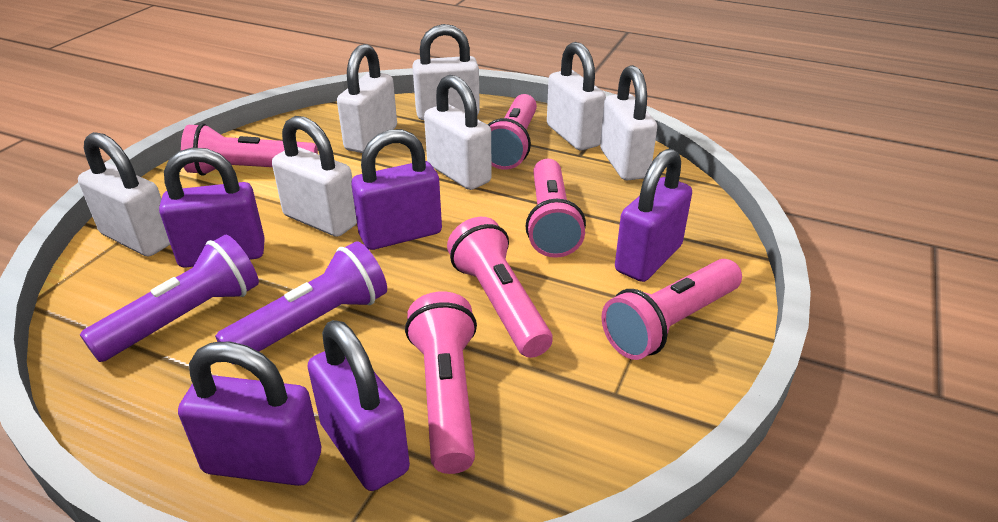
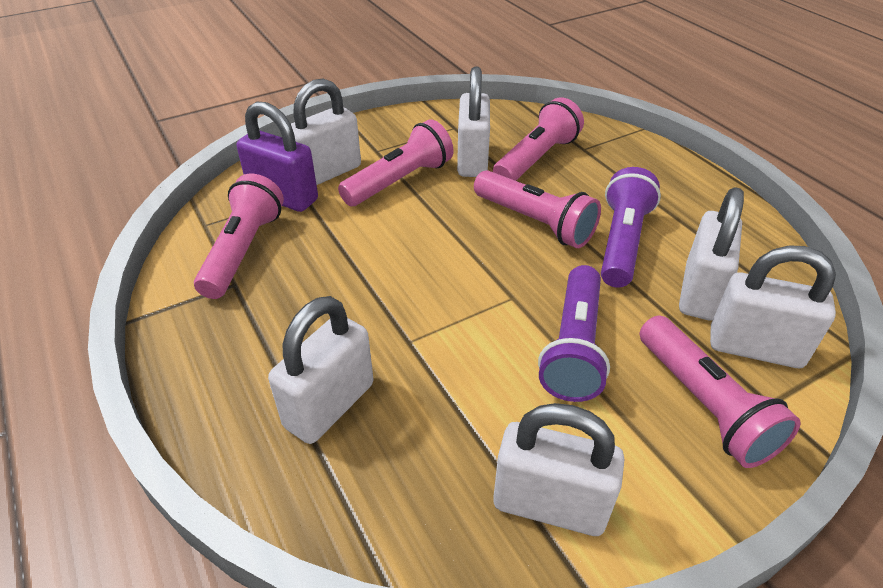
pink flashlight: [181,123,318,176] [405,292,477,474] [447,217,552,358] [488,94,537,170] [526,159,586,258] [601,259,742,360] = 6 -> [194,174,284,299] [338,119,454,206] [474,170,601,248] [493,98,584,181] [640,316,801,468] = 5
purple padlock: [159,147,265,268] [178,341,321,486] [307,320,410,491] [351,129,442,250] [615,148,692,282] = 5 -> [237,102,318,212] = 1
white padlock: [78,132,170,256] [272,116,357,237] [337,44,397,153] [413,24,480,120] [424,75,492,190] [547,42,606,150] [600,65,657,181] = 7 -> [268,296,373,444] [291,79,361,185] [457,66,490,177] [493,403,624,536] [679,188,744,321] [710,245,836,368] = 6

